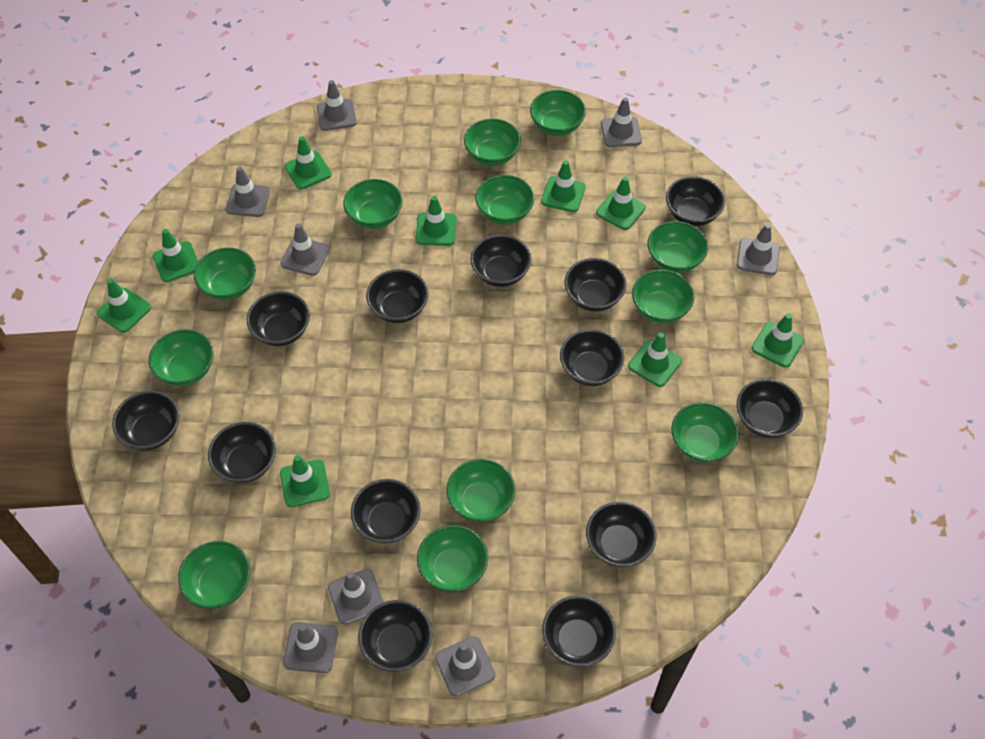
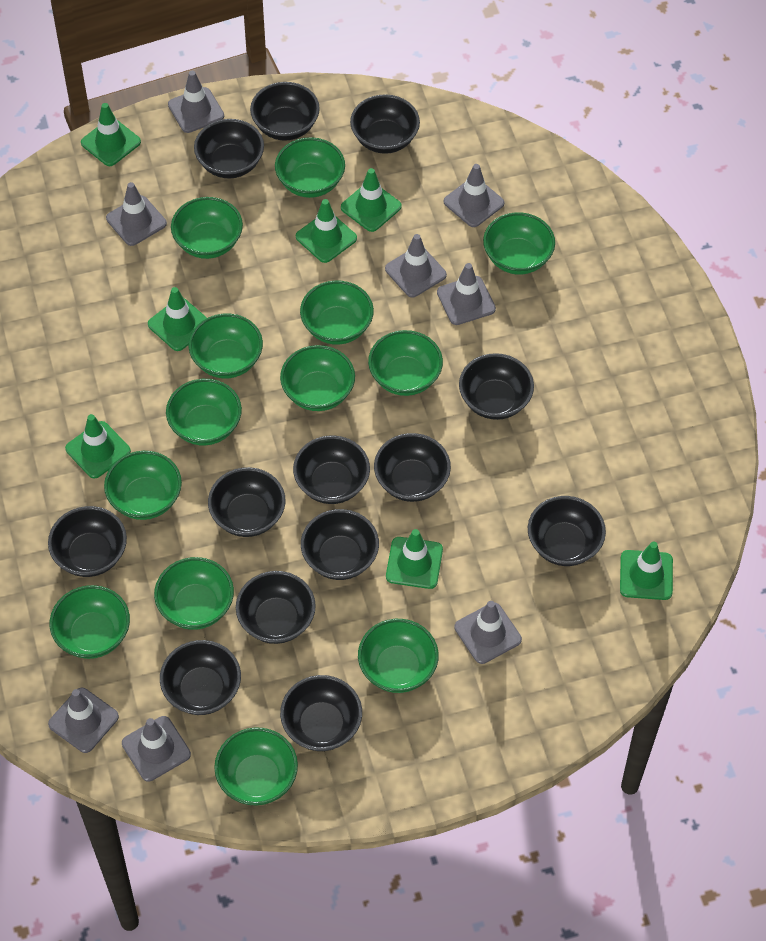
green bowl: [149,329,214,386] [178,541,251,609] [194,248,256,301] [343,179,403,229] [417,525,488,592] [446,459,515,522] [464,119,521,166] [476,175,534,225] [530,90,586,136] [632,270,694,324] [647,221,708,273] [671,402,739,463] = 12 -> [50,585,130,659] [104,451,182,520] [154,557,234,630] [166,379,242,445] [171,197,243,259] [188,314,263,378] [214,727,298,805] [275,137,345,198] [280,345,355,411] [300,280,374,345] [358,619,439,693] [368,330,443,396] [483,212,555,275] = 13
green traffic cone: [97,278,151,333] [153,229,199,282] [280,455,330,507] [285,136,332,189] [415,196,457,246] [541,161,586,212] [596,177,646,230] [628,332,682,387] [752,313,804,368] = 9 -> [65,414,131,479] [81,103,141,166] [148,287,207,351] [296,199,357,263] [341,168,402,232] [386,529,443,589] [620,542,673,600] = 7

